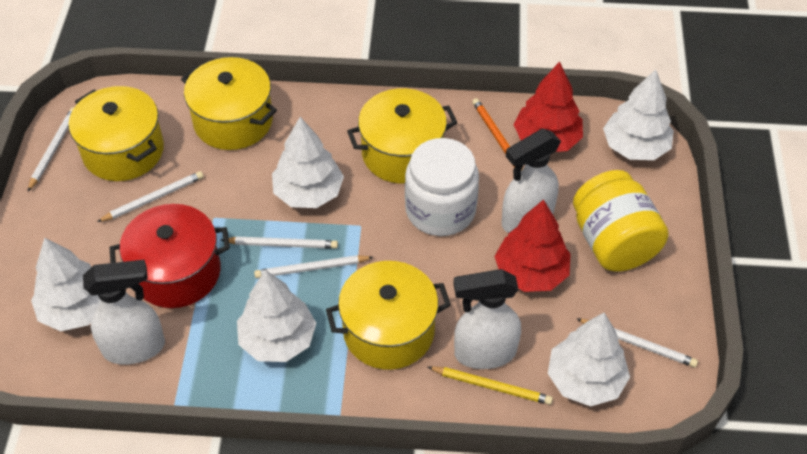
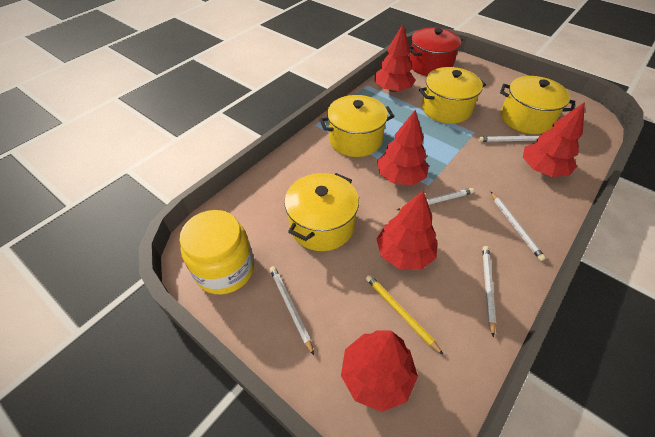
orange pencil: [472,98,523,169] = 1 -> none = 0
red tree: [494,199,571,292] [514,61,583,152] = 2 -> [341,330,418,412] [374,24,416,92] [377,110,429,185] [377,191,437,270] [523,102,585,177] = 5
white jar: [405,138,479,236] = 1 -> none = 0
white spray bottle: [83,260,165,365] [454,269,521,369] [502,129,561,233] = 3 -> none = 0
white tree: [31,237,101,331] [237,270,316,362] [272,117,344,208] [548,313,630,406] [603,69,674,160] = 5 -> none = 0

